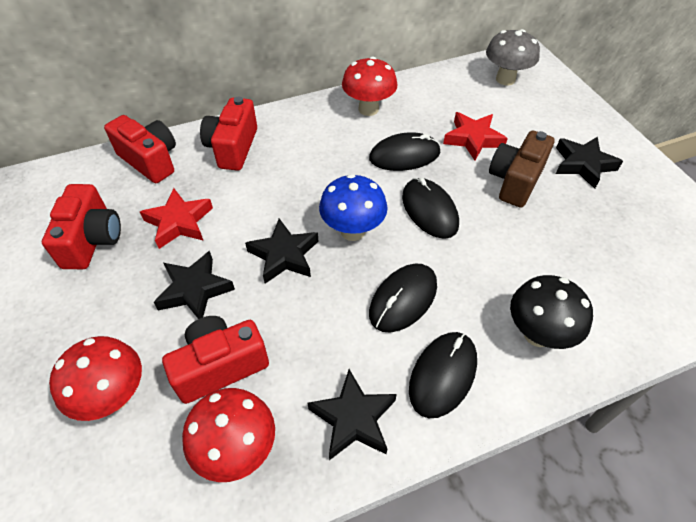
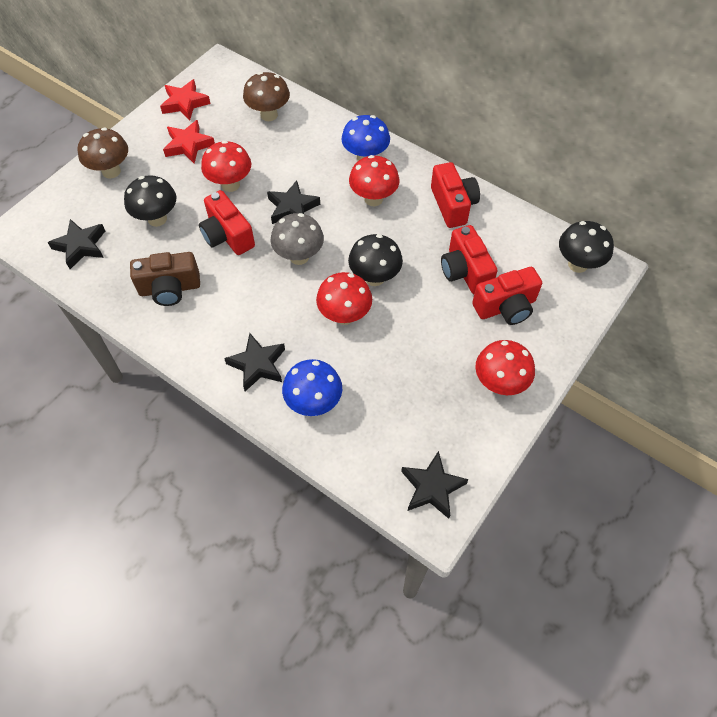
black mouse: [369,132,441,171] [369,264,437,332] [402,178,459,239] [409,332,477,418] = 4 -> none = 0
black mushroom: [510,275,593,349] = 1 -> [124,175,176,227] [348,234,403,286] [559,221,614,273] = 3
blue mushroom: [319,174,388,241] = 1 -> [282,359,342,416] [342,115,390,161] = 2
brown mushroom: none = 0 -> [78,128,128,179] [243,72,290,121] = 2
red mushroom: [49,336,142,421] [182,388,275,482] [342,57,397,116] = 3 -> [201,141,251,192] [316,272,372,325] [349,155,400,206] [475,340,535,395] = 4

